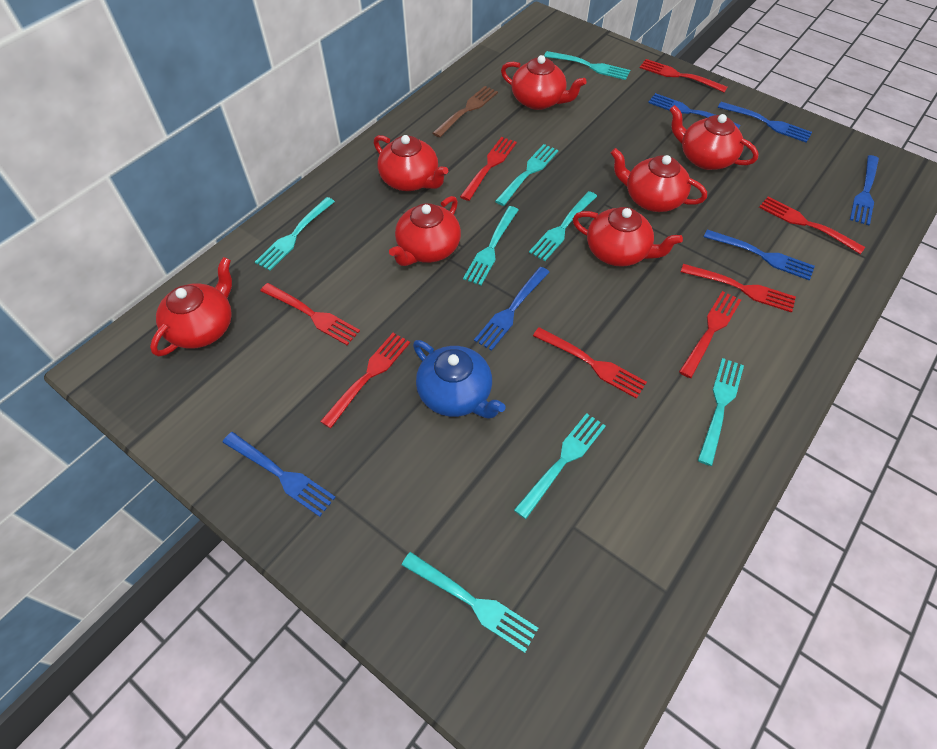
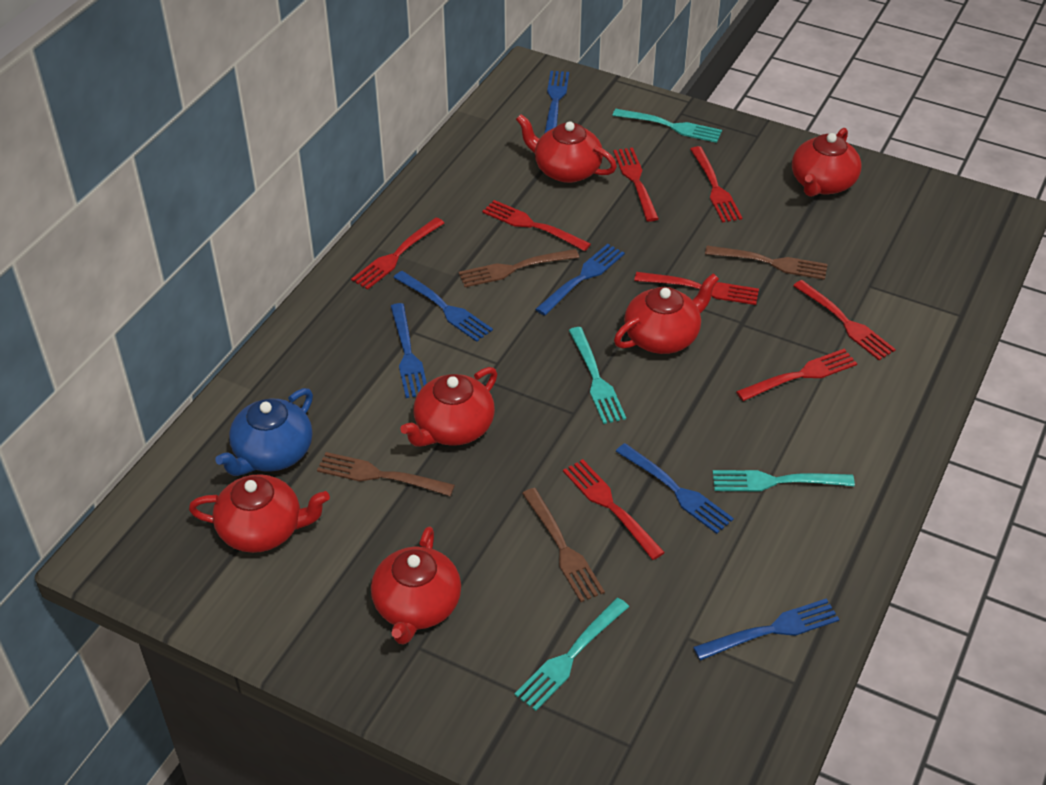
brown fork: [433,86,498,138] = 1 -> [317,452,455,496] [458,249,579,287] [522,488,605,602] [705,246,828,280] = 4
red teapot: [150,257,232,356] [374,135,448,191] [389,196,461,266] [501,55,587,110] [573,207,683,267] [611,148,707,212] [669,105,759,170] = 7 -> [189,474,330,553] [371,526,461,645] [400,367,497,447] [516,114,617,183] [614,273,719,354] [792,128,861,197] = 6
turquoise fork: [255,197,335,271] [401,552,538,653] [463,206,519,285] [495,144,559,206] [514,413,606,519] [529,191,597,261] [544,51,630,80] [698,358,744,466] = 8 -> [514,598,629,711] [568,327,626,424] [612,109,722,143] [713,470,855,492] = 4

